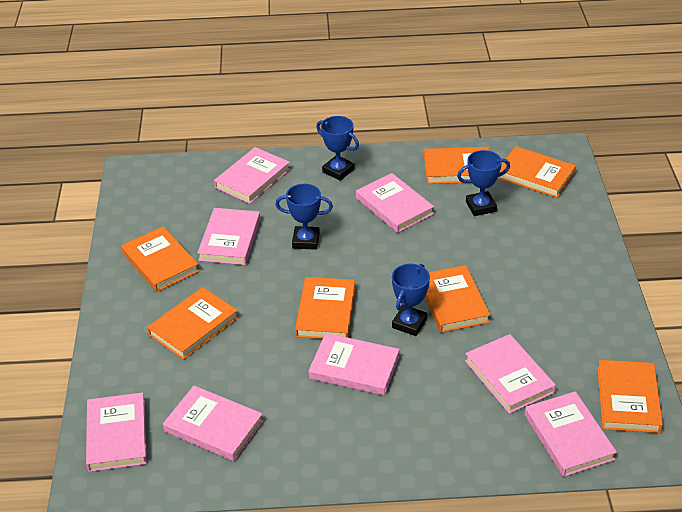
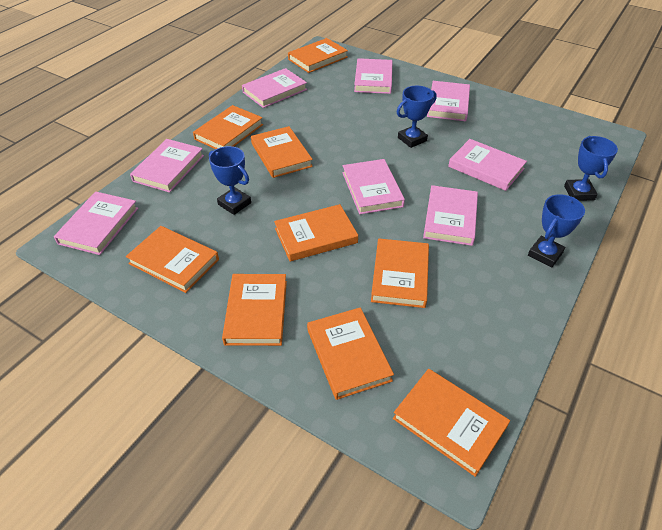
orange book: [121,226,199,292] [147,287,239,360] [295,277,355,339] [424,147,489,184] [425,265,490,333] [498,146,576,198] [597,360,663,433] = 7 -> [126,226,219,293] [193,105,263,149] [222,274,287,346] [251,126,313,178] [274,204,358,261] [288,38,348,73] [307,307,394,400] [371,238,429,308] [393,369,510,477] = 9

